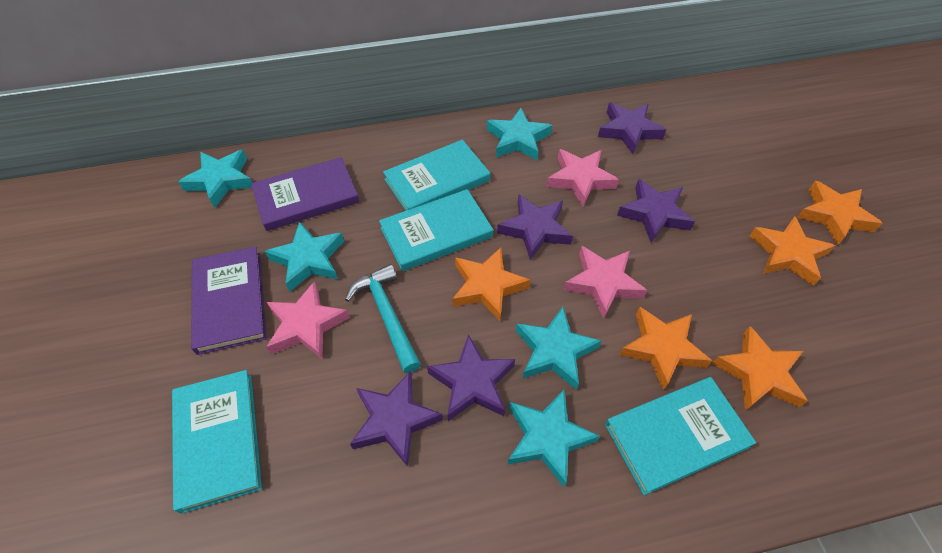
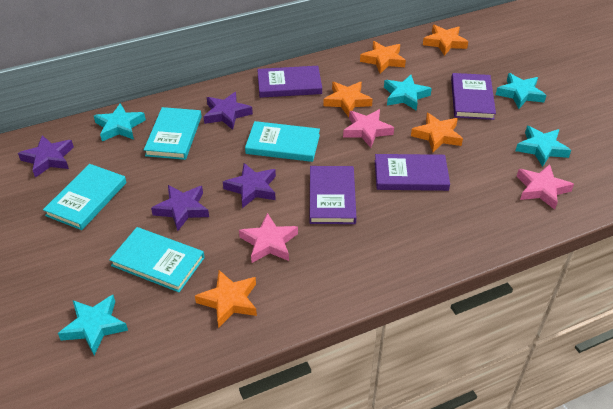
purple book: [191,246,266,355] [251,157,359,231] = 2 -> [257,66,322,98] [310,166,356,224] [375,154,450,191] [451,73,496,120] = 4
purple star: [350,372,443,467] [427,334,515,421] [497,194,573,260] [598,103,666,154] [617,179,695,243] = 5 -> [18,135,74,178] [151,185,209,231] [203,92,253,130] [223,163,276,208] = 4
turquoise hammer: [345,264,421,373] = 1 -> none = 0

